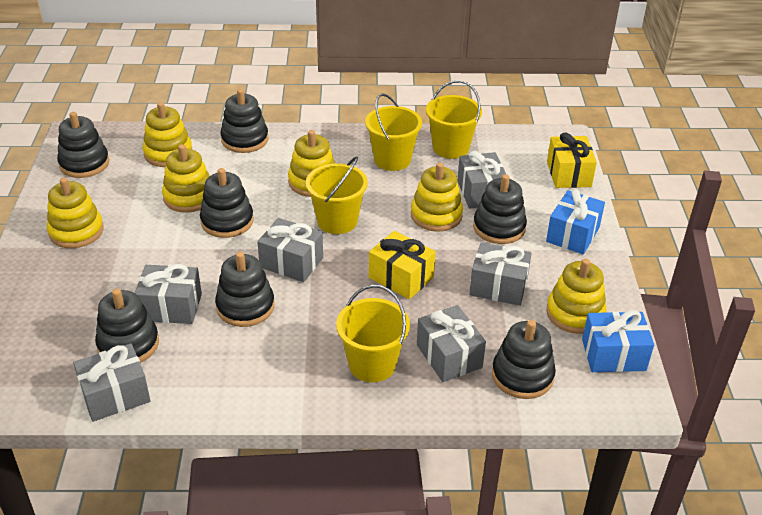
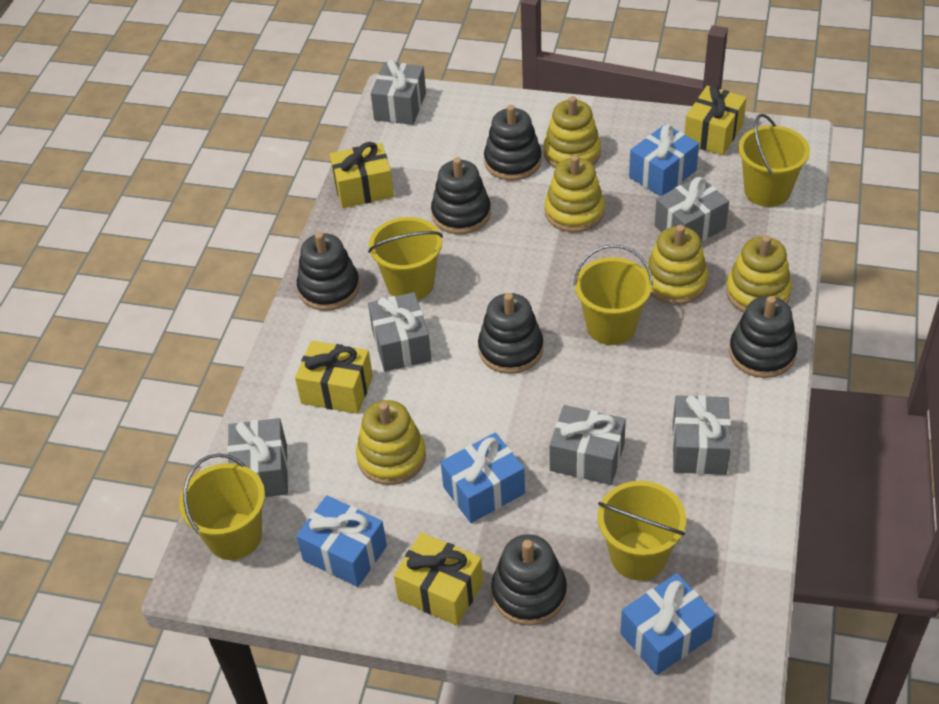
black stacking toy: [57,112,109,178] [95,288,159,363] [200,168,254,238] [215,251,274,327] [220,89,269,153] [473,174,527,244] [492,320,556,399] = 7 -> [297,232,360,311] [431,157,491,234] [478,293,543,374] [484,105,542,181] [491,534,567,626] [729,296,798,378] = 6
blue gift: [546,189,605,254] [582,310,654,372] = 2 -> [296,495,387,587] [441,433,525,523] [620,573,715,675] [629,124,699,196] = 4
yellow bucket: [306,156,368,234] [336,285,410,382] [365,93,422,171] [426,80,482,159] = 4 -> [179,454,265,560] [368,217,443,300] [573,244,653,345] [597,481,686,580] [738,114,810,207] = 5
yellow gift: [369,231,436,299] [547,132,597,188] = 2 -> [295,341,373,414] [329,142,394,208] [394,532,483,626] [684,85,746,155] = 4
yellow stacking toy: [47,178,104,248] [143,102,192,167] [162,144,210,213] [288,130,335,197] [411,162,463,232] [546,259,607,334] = 6 -> [356,400,426,485] [543,96,601,168] [545,155,605,232] [645,225,708,305] [726,235,792,312] = 5

